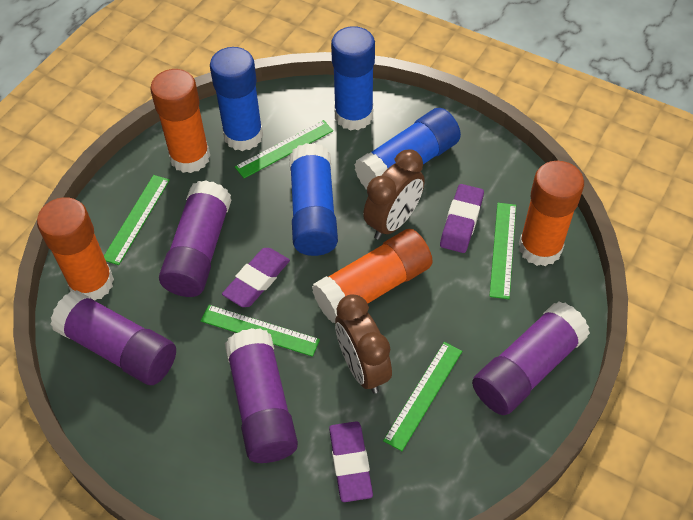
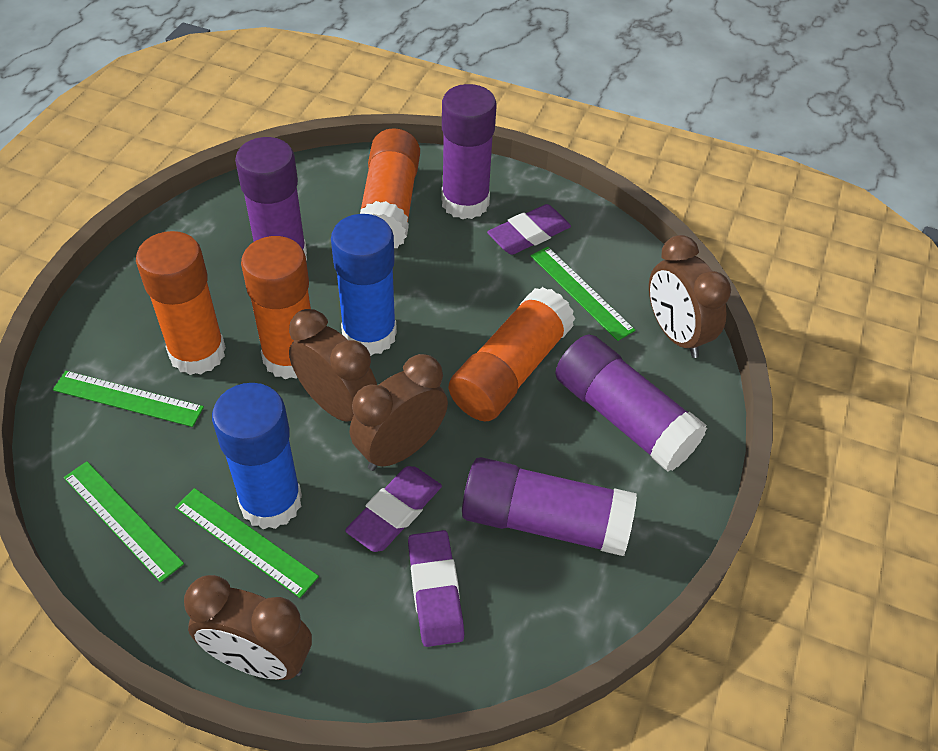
blue glue stick: [210,47,263,151] [290,143,338,256] [331,26,375,131] [354,108,461,190] = 4 -> [212,383,302,529] [331,214,397,356] = 2
brown clock: [335,294,392,394] [363,149,425,240] = 2 -> [184,575,312,680] [289,309,377,422] [350,354,448,471] [649,235,731,358] = 4
green ruler: [104,175,170,265] [201,305,320,357] [235,120,333,178] [383,342,462,451] [489,203,516,299] = 5 -> [53,371,204,427] [64,461,184,583] [175,488,319,598] [530,247,636,341] = 4

